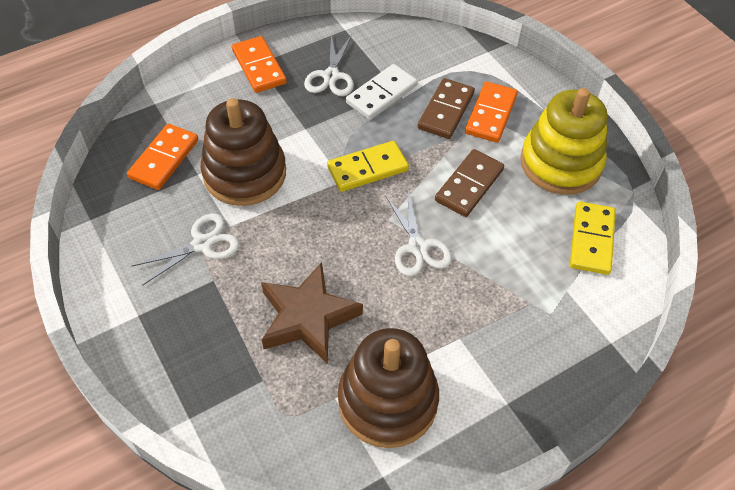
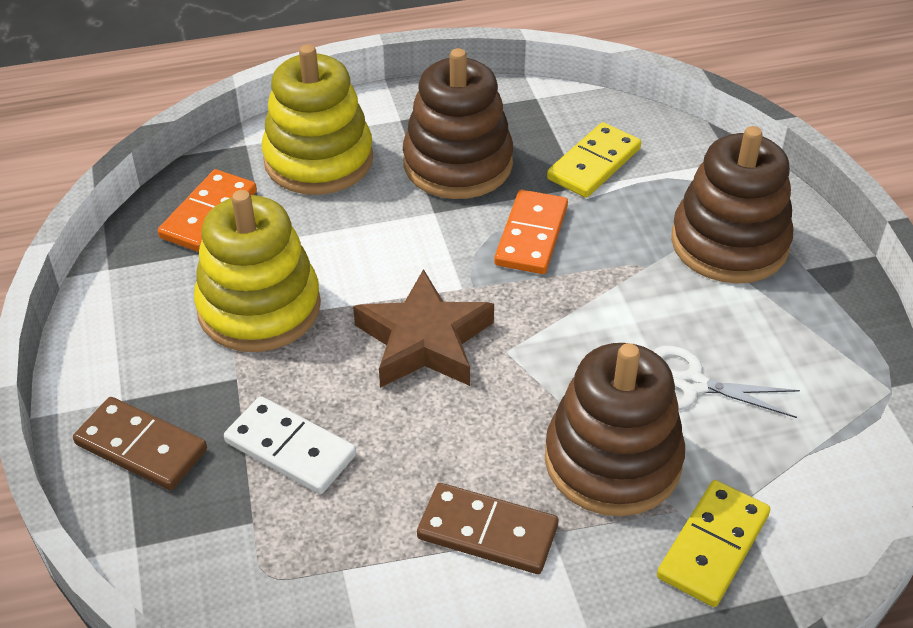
brown stacking toy: [200,98,286,206] [338,328,439,448] = 2 -> [403,48,513,199] [545,343,685,516] [671,126,793,284] = 3
orange domino: [127,124,198,190] [232,36,287,93] [465,81,518,143] = 3 -> [158,169,257,252] [494,190,568,274] = 2
white scissors: [131,213,239,286] [304,34,354,96] [385,190,452,276] = 3 -> [653,346,800,418] = 1
yellow stacking toy: [520,88,607,194] = 1 -> [194,190,321,352] [262,44,373,195] = 2

